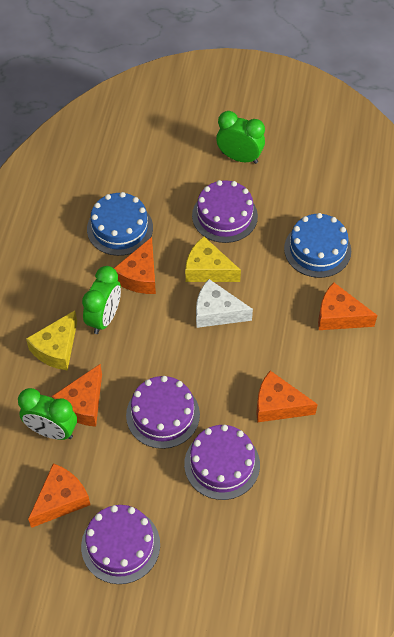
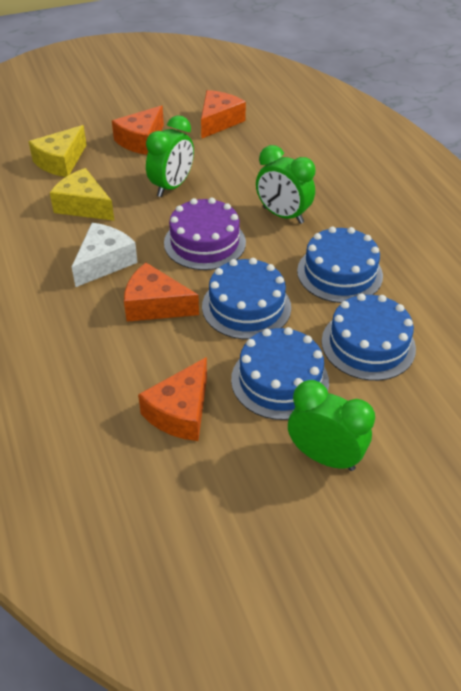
blue cake: [87,192,153,256] [284,213,351,278] = 2 -> [202,258,291,339] [231,327,329,420] [297,227,383,303] [322,294,416,381] = 4
orange cheese: [28,463,90,528] [52,364,102,427] [114,237,156,294] [256,371,318,422] [318,282,377,330] = 5 -> [112,105,164,155] [124,263,199,322] [138,357,207,441] [201,90,246,139] = 4
purple cake: [81,505,160,584] [126,376,200,449] [184,425,260,500] [192,180,258,243] = 4 -> [164,198,246,270] = 1

